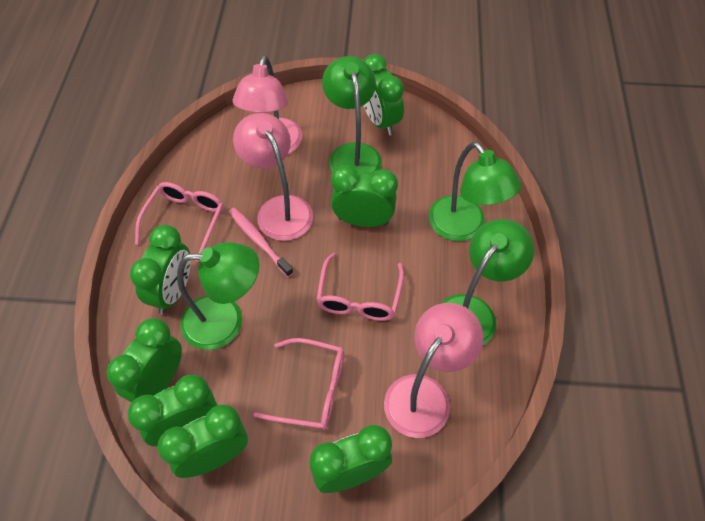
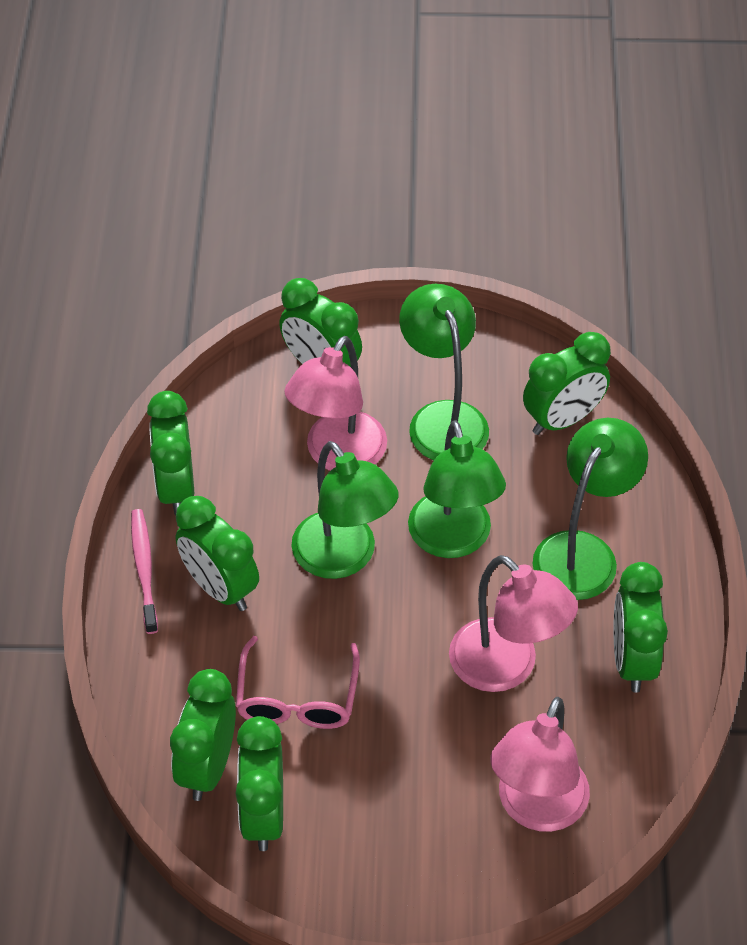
pink glasses: [135,182,223,262] [253,338,344,429] [316,253,404,321] = 3 -> [236,636,360,729] = 1

